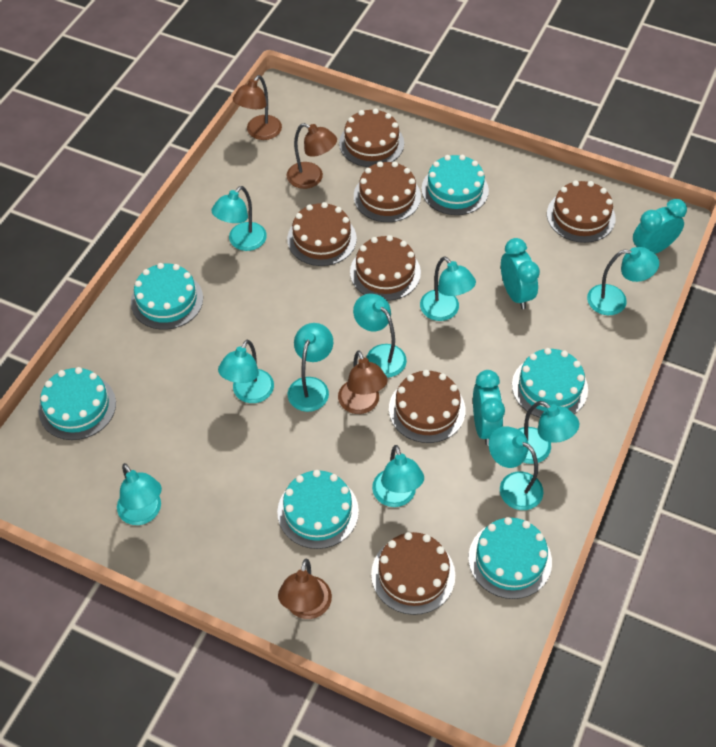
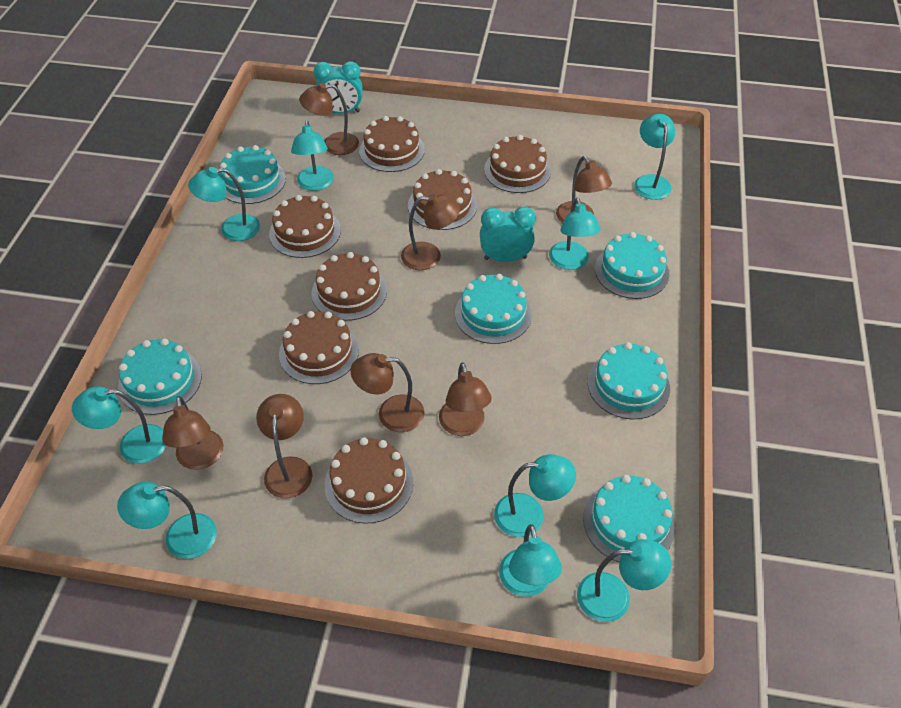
brown lamp: [233,75,282,140] [278,559,332,619] [287,123,337,189] [338,350,388,414] = 4 -> [162,396,223,470] [256,394,312,499] [299,83,359,155] [350,353,425,432] [401,194,460,270] [439,362,492,436] [556,156,612,223] = 7
turquoise clock: [473,370,505,445] [501,238,540,309] [633,199,687,254] = 3 -> [314,61,363,114] [480,206,536,262] = 2
turquoise lamp: [117,463,162,525] [211,186,267,251] [218,340,274,403] [288,323,333,412] [353,294,407,377] [372,445,424,507] [420,256,476,321] [489,426,543,510] [518,401,579,464] [587,247,659,315] = 10 -> [72,386,166,464] [117,482,217,559] [188,167,260,241] [291,120,334,191] [494,454,576,537] [499,524,562,597] [549,198,600,270] [577,539,671,622] [634,114,675,200] = 9

